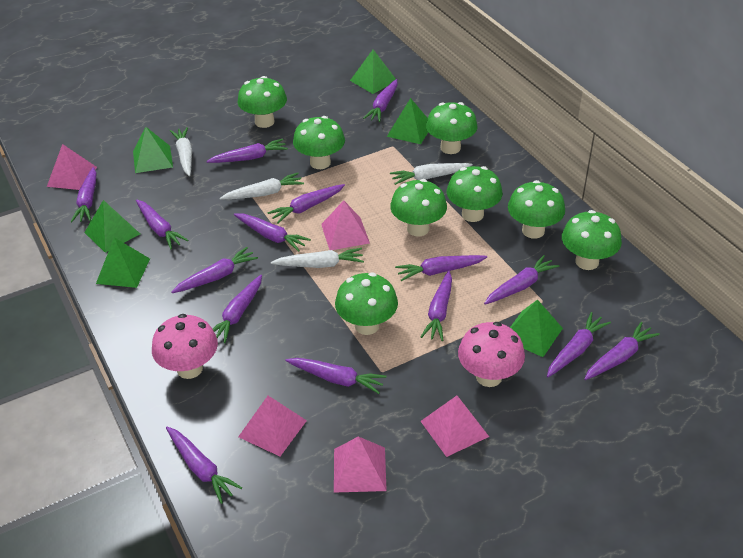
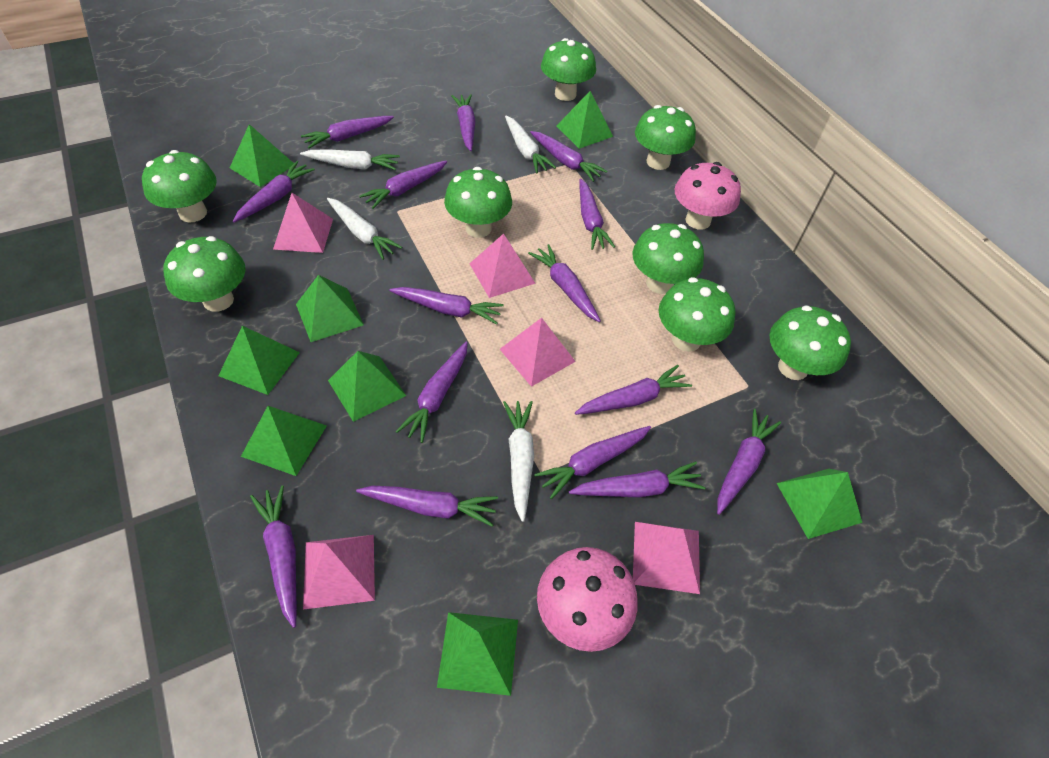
green pyramid: [84,200,140,253] [96,238,150,288] [133,127,173,173] [350,49,396,94] [387,98,428,144] [510,299,563,357] = 6 -> [218,326,300,395] [230,124,294,187] [241,406,327,476] [296,275,364,342] [328,351,406,422] [437,612,518,696] [556,91,613,149] [777,469,862,539] = 8

